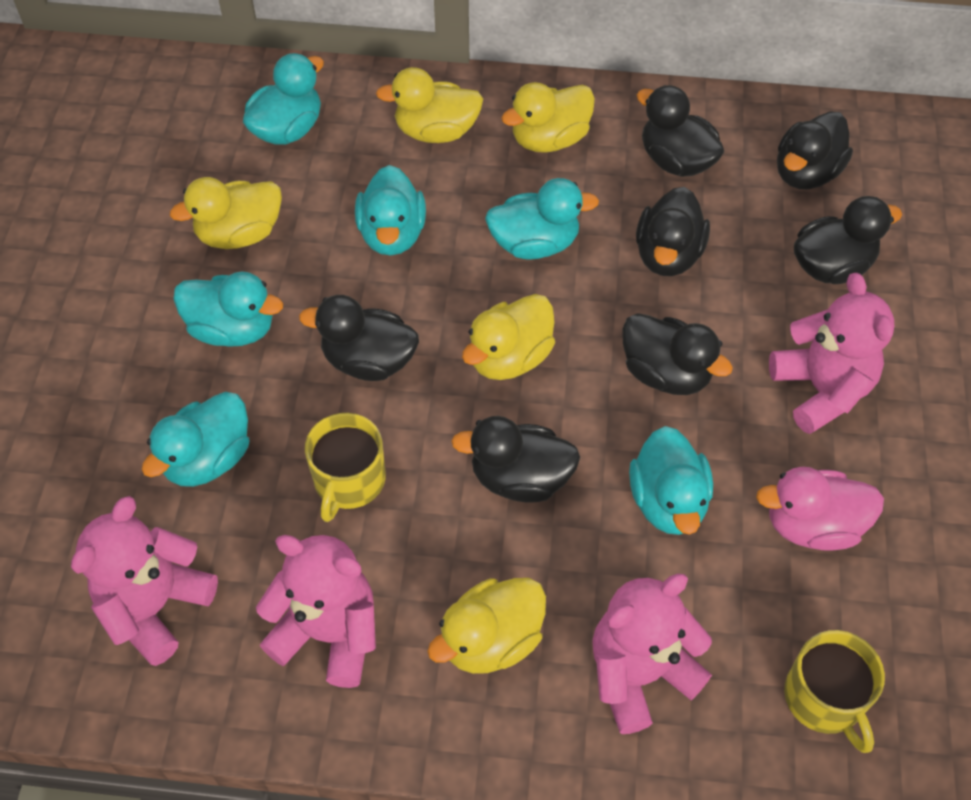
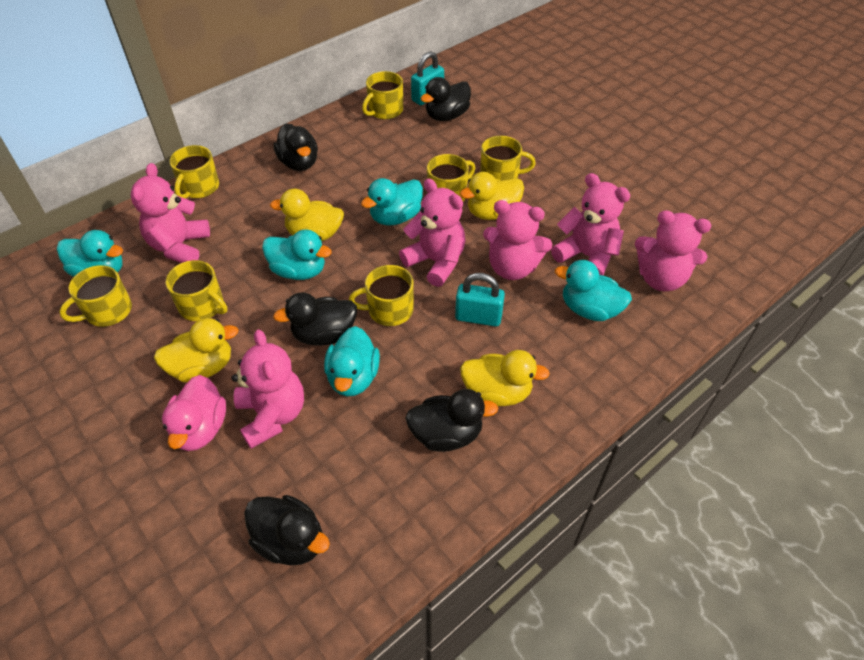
black duck: [299,295,419,381] [451,416,580,502] [622,313,733,395] [636,187,710,276] [637,85,724,177] [777,111,853,189] [794,196,902,284] = 7 -> [244,495,330,565] [273,124,318,171] [273,292,357,346] [405,389,498,452] [421,77,471,121] = 5
pink teddy bear: [71,496,218,666] [256,535,376,688] [592,574,712,734] [769,273,894,434] = 4 -> [131,163,210,263] [231,329,304,449] [399,179,466,287] [483,200,552,280] [551,173,631,275] [635,210,711,291] = 6
turquoise duck: [142,392,249,487] [173,271,283,347] [243,53,324,145] [355,165,426,256] [485,178,599,259] [629,426,713,535] = 6 -> [57,230,123,277] [262,229,332,280] [324,326,380,397] [361,178,423,226] [555,260,632,321] = 5
turquoise padlock: none = 0 -> [411,51,444,105] [455,273,505,326] = 2
yellow duck: [170,177,282,249] [376,67,483,143] [427,578,546,674] [462,294,555,380] [501,82,595,153] = 5 -> [154,318,239,382] [270,189,344,241] [460,172,524,220] [460,350,550,406] = 4
yellow mug: [305,413,386,522] [784,630,885,753] = 2 -> [59,265,132,327] [166,260,227,321] [170,145,219,199] [349,265,413,326] [362,71,403,119] [427,154,475,202] [480,136,536,181] = 7

